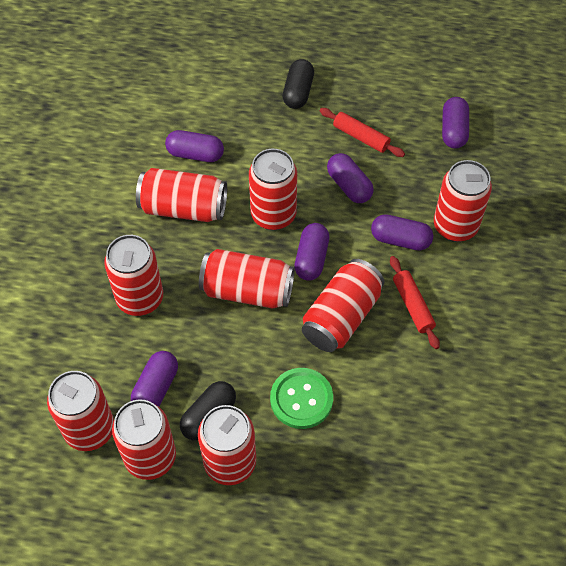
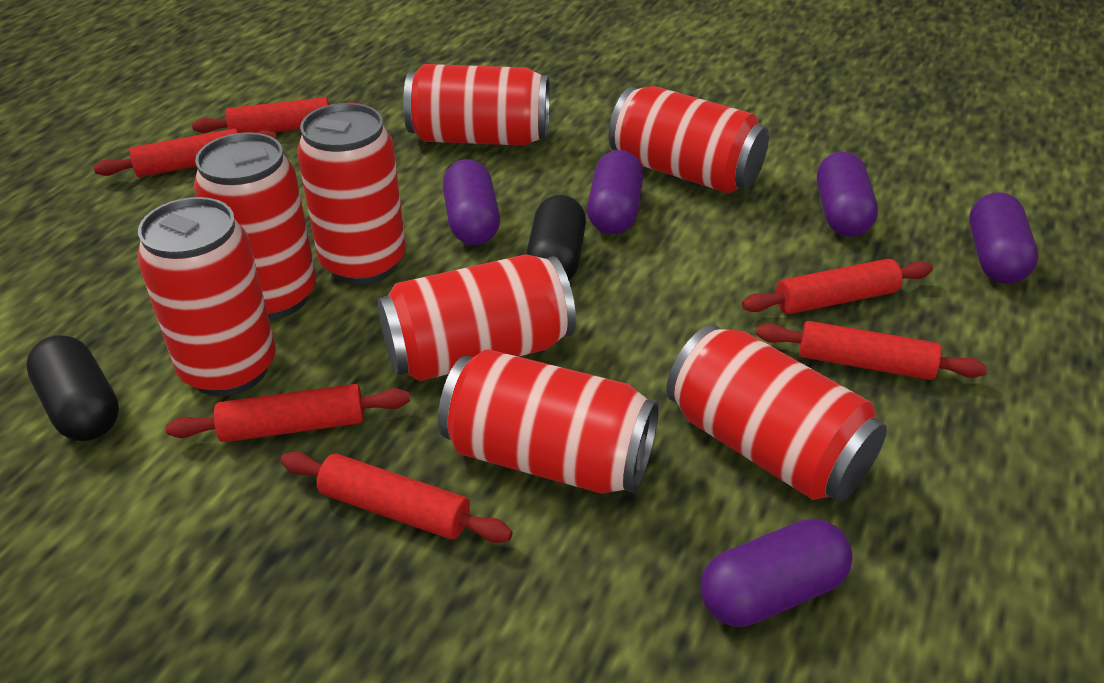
green button: [270,368,333,429] = 1 -> none = 0
purple capsule: [131,351,178,406] [165,130,224,162] [295,223,329,281] [327,153,374,203] [371,214,433,251] [442,97,469,149] = 6 -> [443,159,500,245] [587,150,643,234] [700,518,853,627] [817,152,878,237] [969,192,1038,284] = 5
red can: [47,371,114,451] [104,235,163,316] [112,399,176,480] [136,168,227,222] [198,405,256,485] [199,249,295,309] [249,149,297,230] [302,259,384,352] [434,160,492,242] = 9 -> [137,197,276,397] [194,132,316,320] [297,103,406,285] [378,254,576,381] [403,64,550,146] [438,349,659,494] [609,86,769,193] [666,324,887,502] = 8
red rolling pin: [320,108,405,157] [390,256,440,349] = 2 -> [94,129,277,177] [166,384,410,442] [192,97,361,133] [281,451,513,543] [742,259,933,314] [756,321,987,380] = 6

